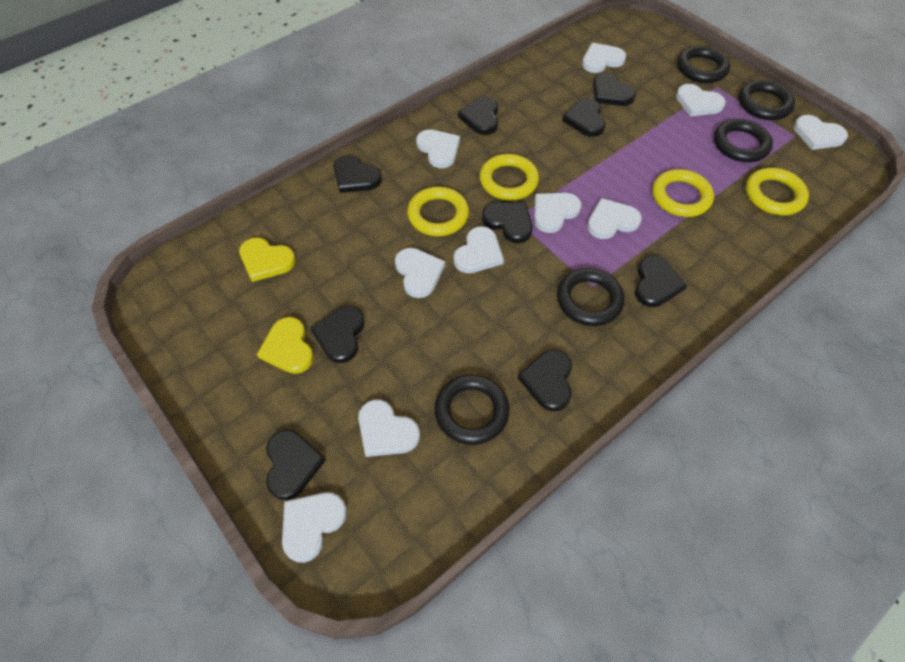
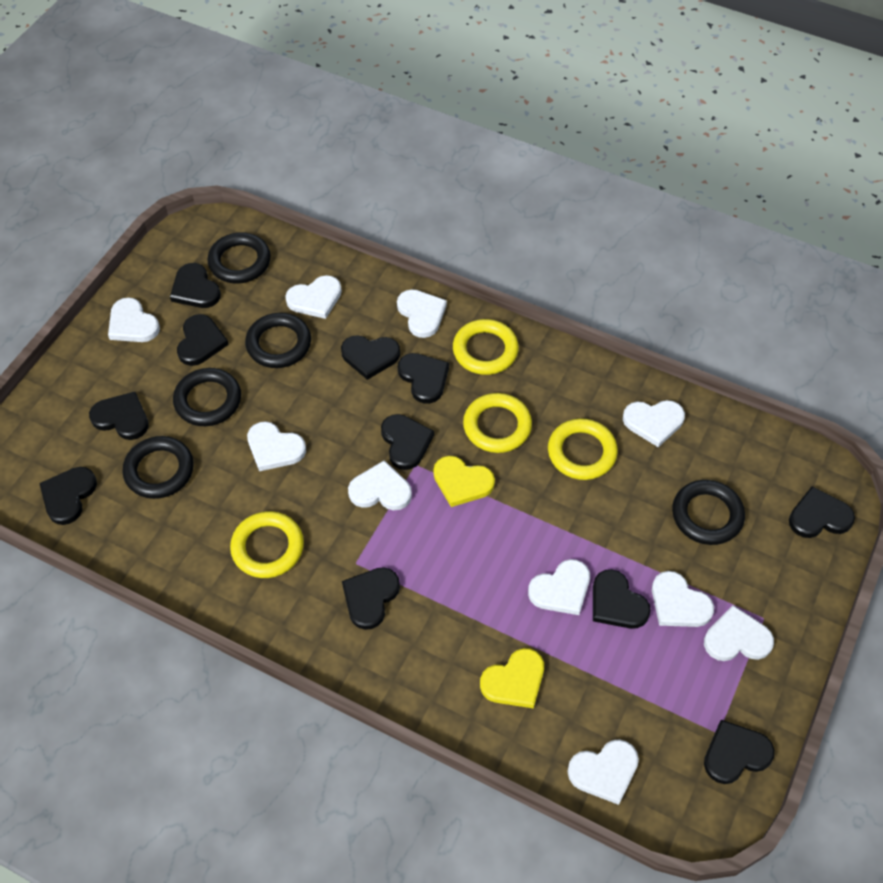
black heart: [266,430,326,500] [310,306,365,363] [334,155,382,193] [458,96,498,135] [482,203,533,243] [518,350,572,411] [562,98,606,137] [593,73,636,106] [635,255,687,307] = 9 -> [39,467,97,525] [89,392,149,440] [170,263,221,308] [177,314,229,366] [341,335,400,380] [342,567,400,630] [381,414,434,470] [398,353,449,404] [593,569,651,629] [704,720,775,784] [789,487,855,538] = 11

